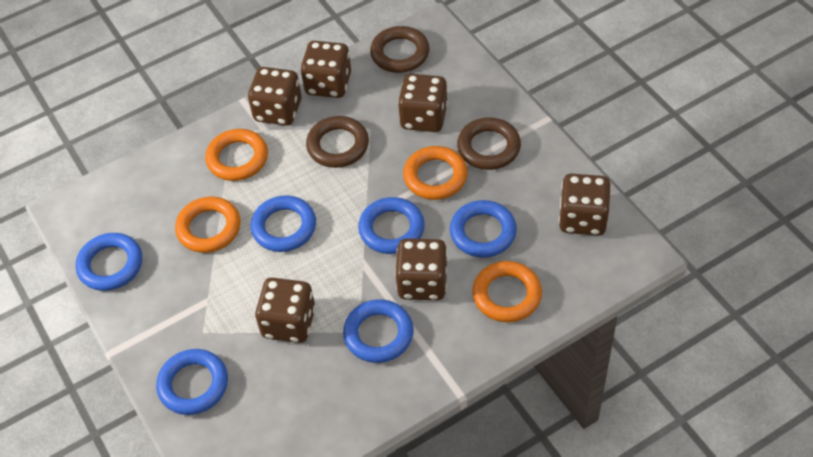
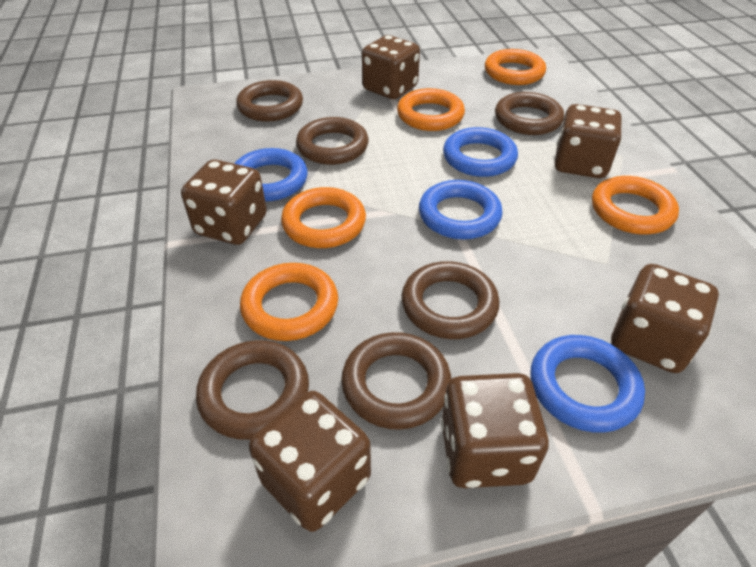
blue ring: [76,233,142,291] [156,349,228,415] [251,195,316,252] [343,299,414,363] [358,197,425,254] [450,200,517,258] = 6 -> [234,148,308,202] [419,180,503,239] [443,127,518,177] [531,335,645,433] = 4
brown ring: [306,116,369,168] [370,26,429,73] [457,118,521,170] = 3 -> [196,340,309,440] [236,80,303,122] [296,117,369,165] [341,332,451,430] [401,261,499,339] [495,92,564,135] = 6
orange ring: [175,197,241,253] [205,129,268,181] [403,146,468,200] [472,261,542,322] = 4 -> [240,263,338,341] [281,187,366,248] [397,88,465,131] [485,49,546,85] [592,176,679,235] = 5

